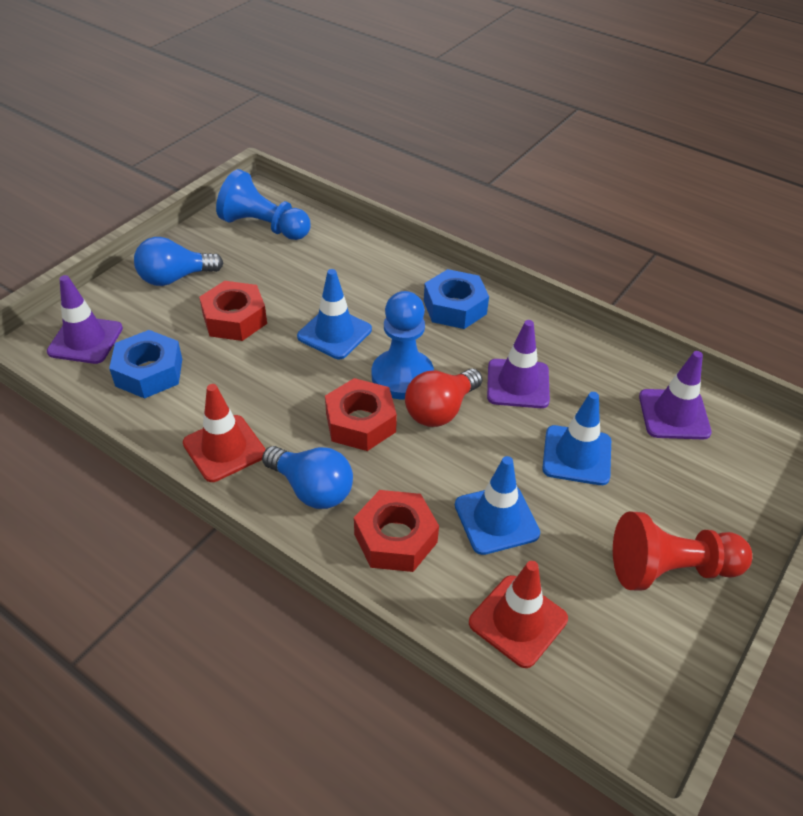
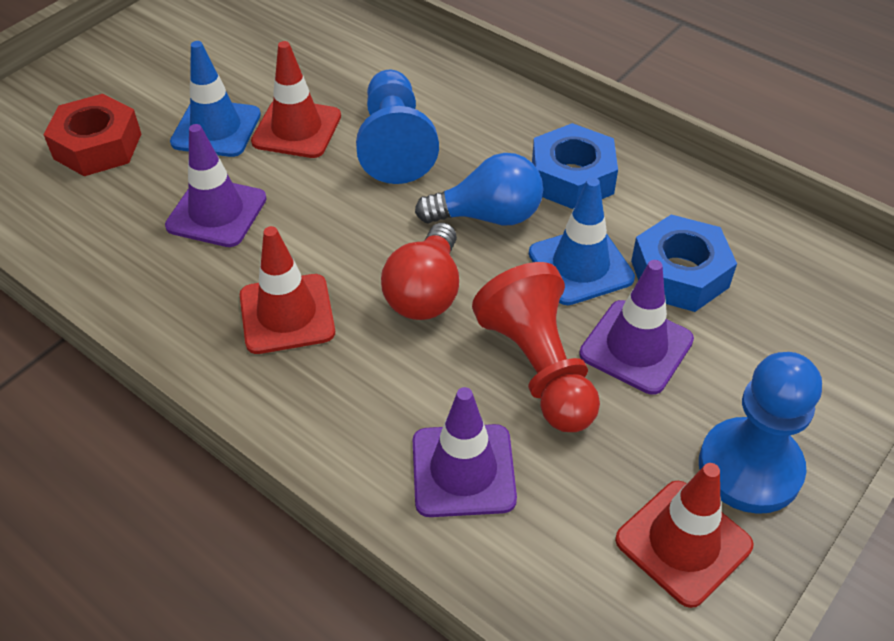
blue light bulb: [134,237,223,286] [262,446,353,509] = 2 -> [415,153,543,225] = 1
blue traffic cone: [297,269,372,359] [455,456,540,555] [542,392,611,485] = 3 -> [170,41,261,157] [529,177,635,305] = 2
red nut: [199,281,267,341] [325,378,397,451] [354,490,439,572] = 3 -> [43,94,141,176] = 1
red traffic cone: [183,384,266,482] [469,561,568,668] = 2 -> [240,226,335,354] [251,41,341,158] [615,463,754,608] = 3

